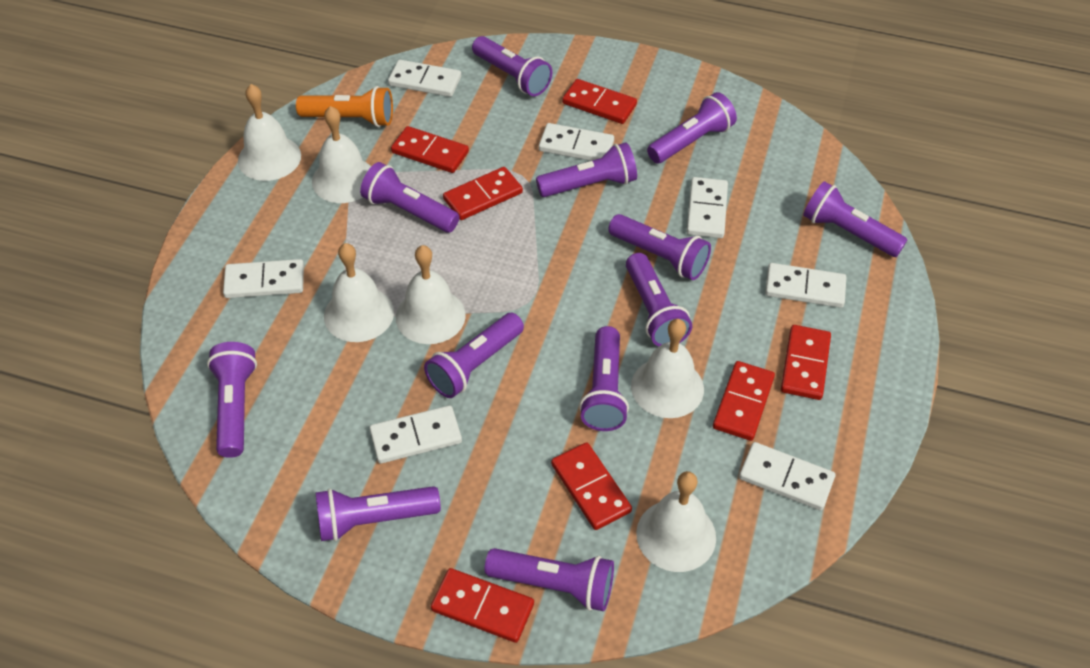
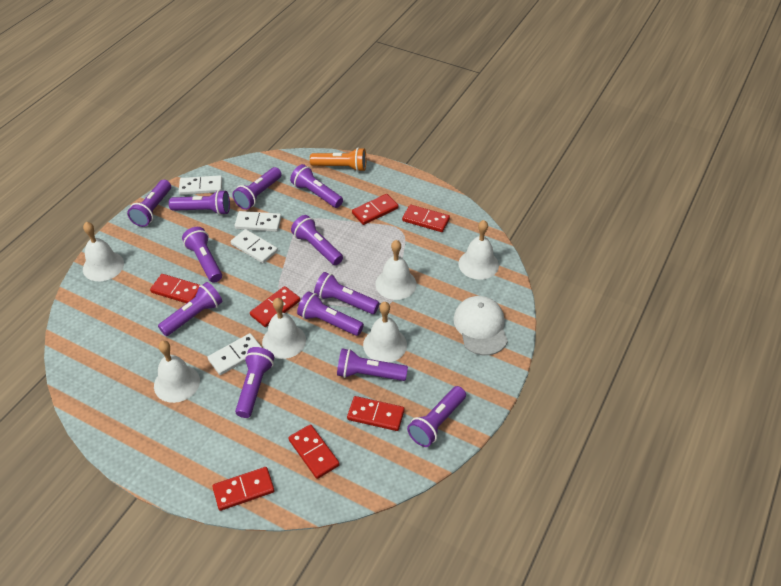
white cap: none = 0 -> [453,296,508,355] = 1
white domino: [223,259,304,298] [369,406,462,464] [388,60,461,97] [539,123,614,161] [687,177,728,238] [739,442,835,510] [765,263,846,308] = 7 -> [179,175,222,195] [207,333,262,375] [231,229,278,263] [234,211,282,232] = 4

